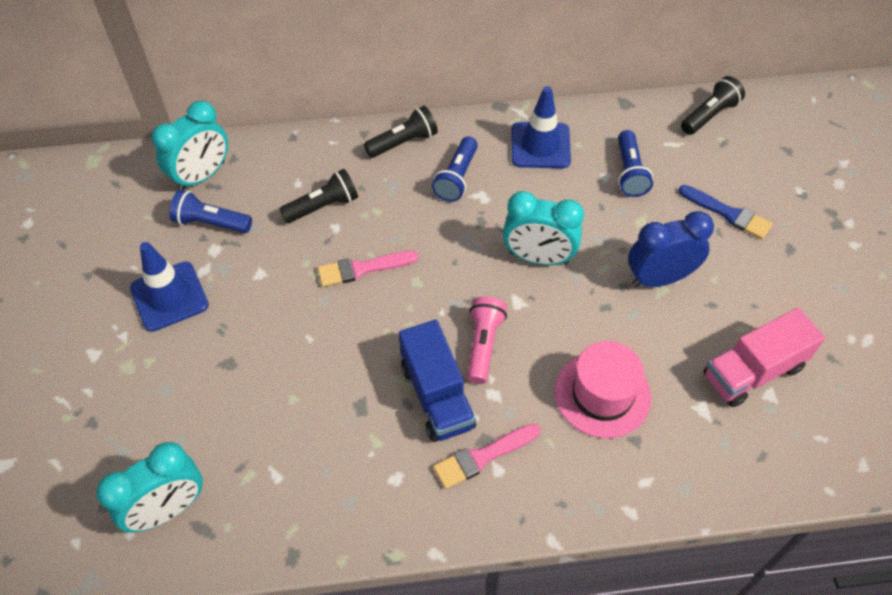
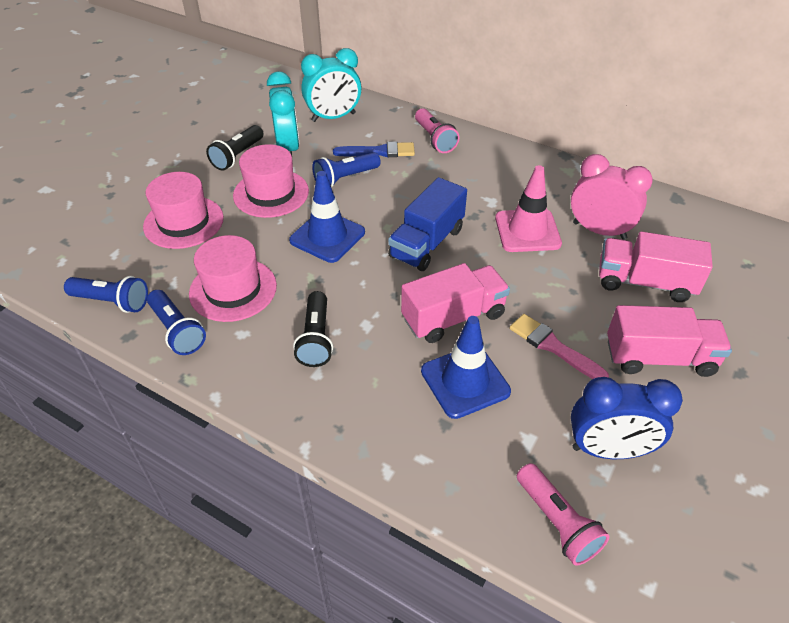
black flashlight: [280,169,358,223] [364,106,438,158] [681,76,745,135] = 3 -> [206,125,264,171] [293,291,333,367] = 2
pink brush: [318,251,419,287] [433,424,541,489] = 2 -> [510,314,609,379] = 1
pink clock: none = 0 -> [571,154,653,240] = 1
pink flashlight: [467,296,507,384] = 1 -> [415,108,460,153] [517,463,609,566] = 2
pink hat: [555,341,651,438] = 1 -> [143,172,224,249] [189,235,277,322] [233,144,309,218] = 3
pink traffic cone: none = 0 -> [495,165,562,252] = 1
pink truck: [703,308,825,407] = 1 -> [401,263,510,343] [599,231,713,302] [607,305,732,377] = 3
turquoise clock: [96,442,203,532] [152,101,228,191] [503,191,584,265] = 3 -> [267,71,299,155] [301,48,362,122] = 2

